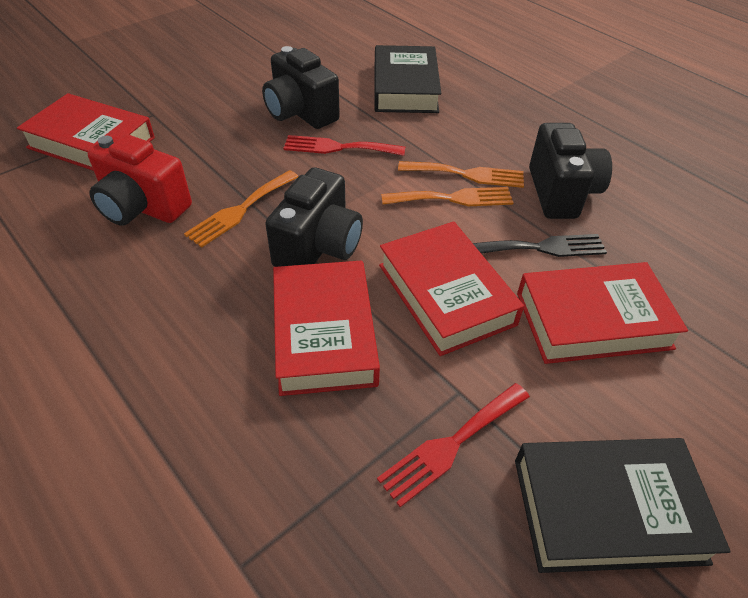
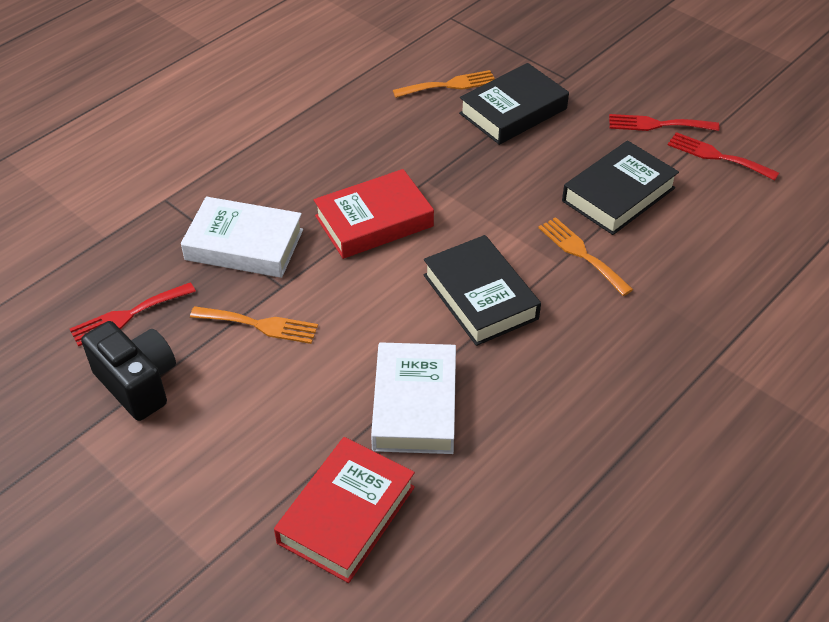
black book: [374,45,441,113] [515,438,731,573] = 2 -> [424,235,541,346] [459,63,569,145] [562,140,679,235] = 3
black camera: [262,46,340,129] [265,167,363,267] [529,123,612,219] = 3 -> [81,321,176,421] = 1
black fork: [473,234,607,257] = 1 -> none = 0
red book: [17,93,155,171] [273,260,380,396] [379,221,524,356] [517,262,688,364] = 4 -> [274,437,415,583] [314,169,434,259] = 2
red camera: [88,135,192,225] = 1 -> none = 0
red fork: [284,135,405,156] [377,383,530,507] = 2 -> [70,282,196,346] [609,114,719,131] [668,132,779,181] = 3
white book: none = 0 -> [181,197,303,278] [371,342,456,454] = 2

